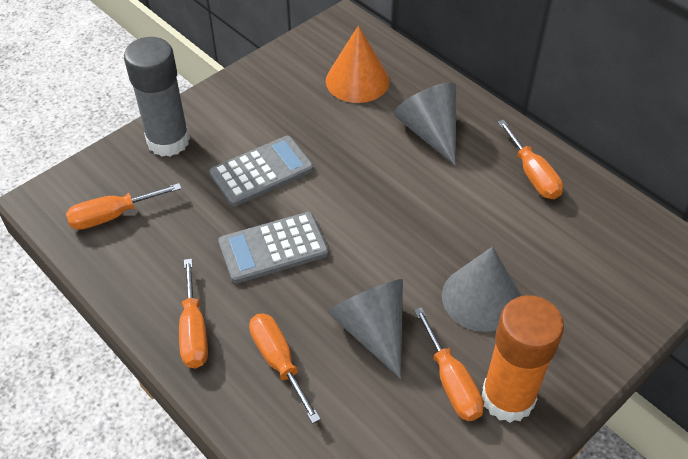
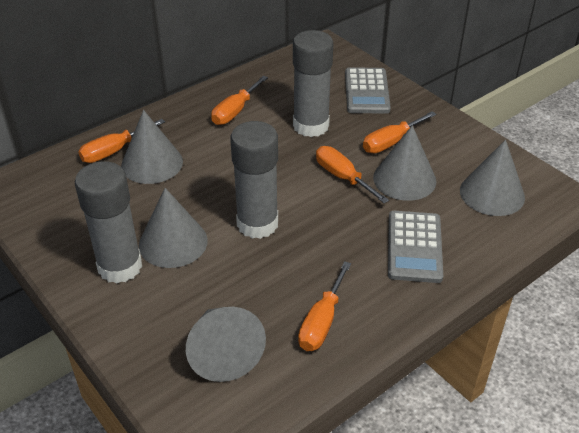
grey cone: [327,279,403,379] [393,82,456,166] [442,247,520,332] = 3 -> [121,110,183,184] [139,188,208,268] [186,307,266,382] [373,125,436,201] [460,139,525,216] = 5
grey glue stick: [124,37,190,157] = 1 -> [75,161,142,283] [230,121,278,239] [293,30,333,137] = 3
orange cone: [326,25,390,103] = 1 -> none = 0
orange glue stick: [481,295,564,423] = 1 -> none = 0

